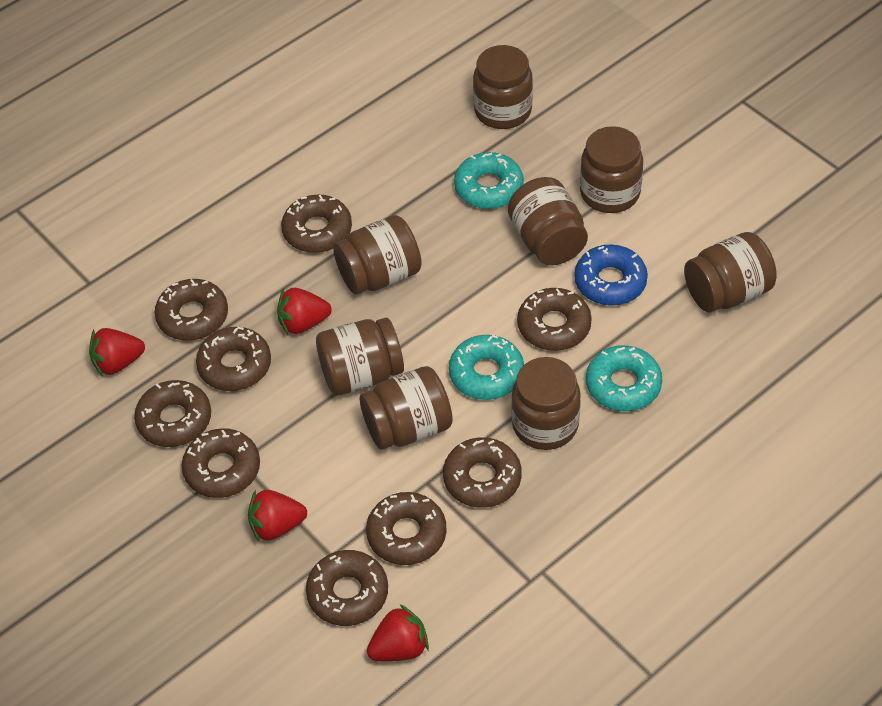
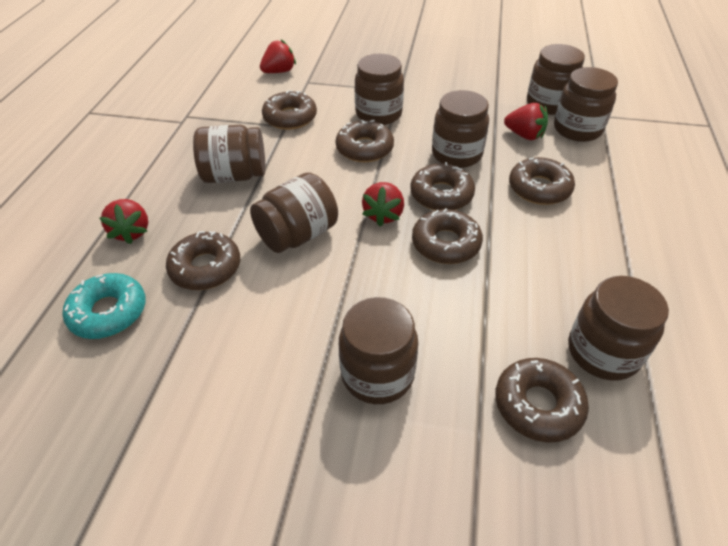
blue donut: [574,244,648,306] = 1 -> none = 0
brown donut: [134,380,211,447] [155,279,228,341] [182,428,260,498] [196,327,271,391] [281,194,352,253] [306,550,388,626] [366,492,447,565] [443,437,522,508] [517,288,592,351] = 9 -> [166,231,240,290] [262,90,317,130] [336,119,394,162] [410,162,475,210] [412,208,483,264] [495,358,589,443] [509,157,575,205] = 7
turquoise donut: [449,335,524,400] [454,152,524,209] [586,345,662,411] = 3 -> [63,273,146,339] = 1

